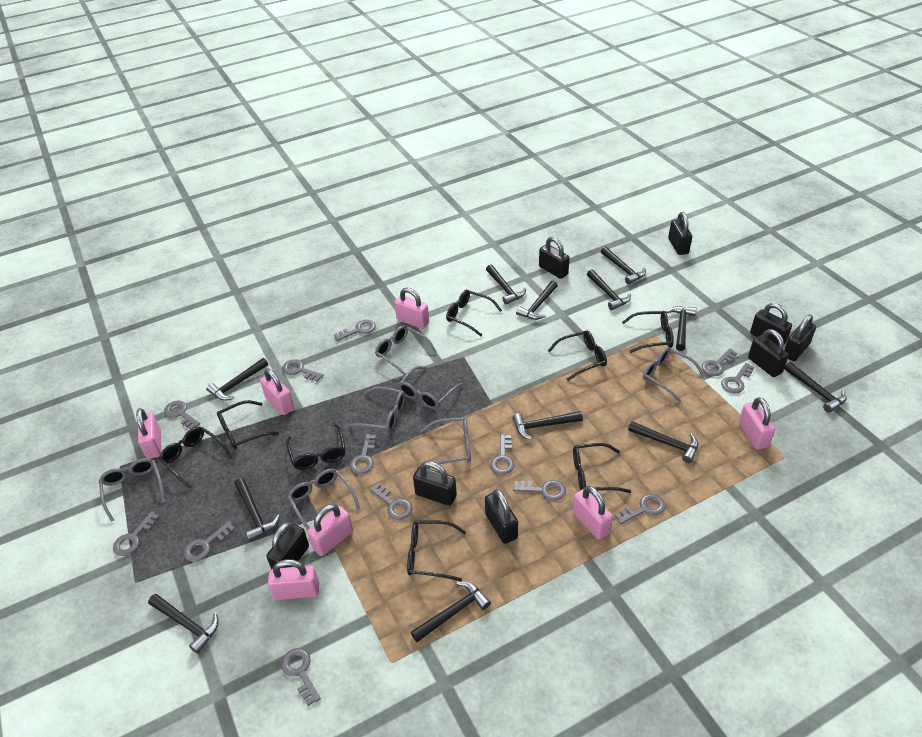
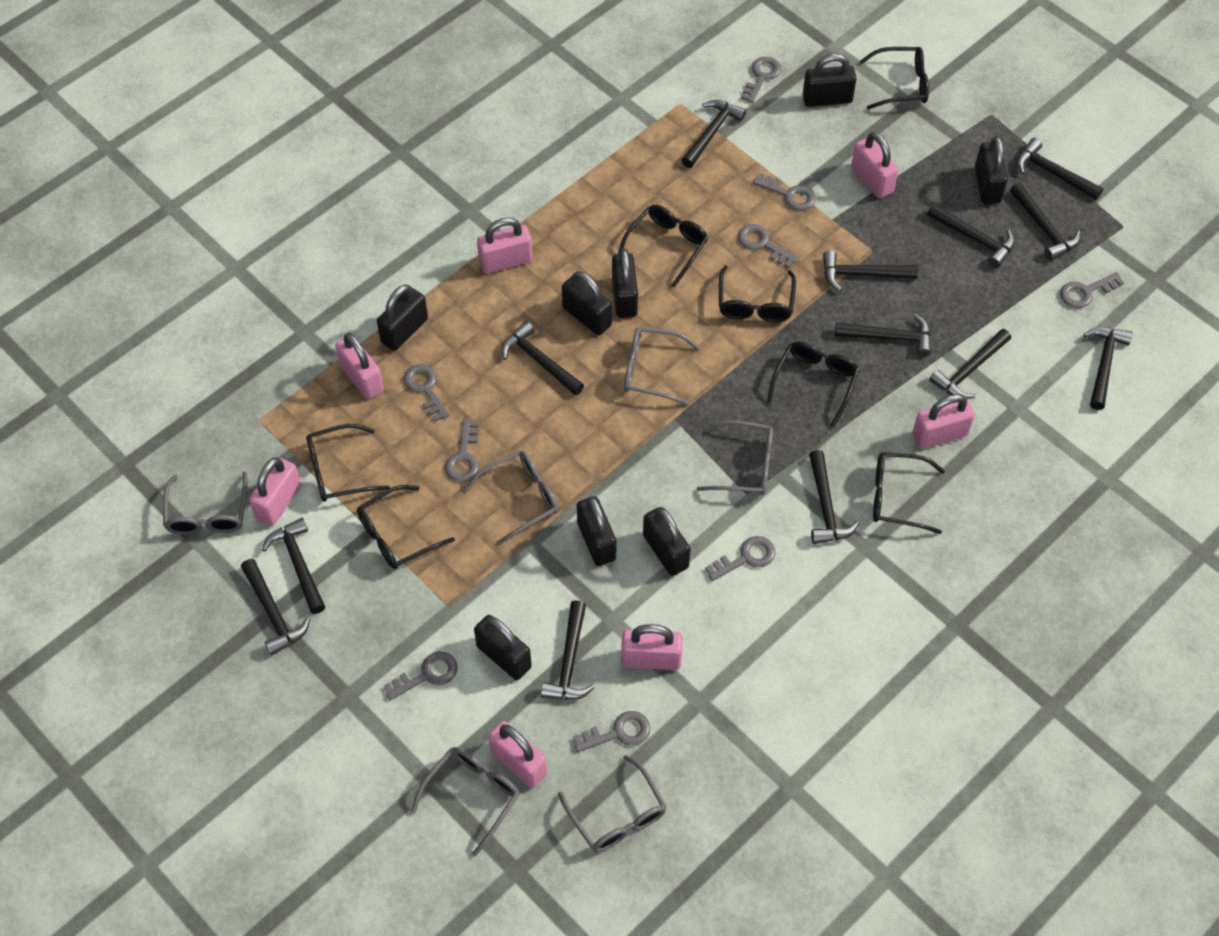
black glasses: [159,427,232,490] [217,400,279,450] [286,424,346,470] [407,520,466,581] [446,290,502,336] [548,331,607,381] [573,443,631,493] [622,311,674,353] = 8 -> [306,424,390,502] [357,485,455,570] [618,205,708,288] [719,265,796,322] [767,341,860,427] [860,47,929,110] [873,452,945,534] = 7
black hammer: [148,594,219,654] [206,358,268,401] [235,478,279,542] [411,581,491,642] [486,264,526,305] [512,411,583,440] [516,281,558,320] [587,269,631,310] [601,247,646,285] [628,421,698,463] [666,306,697,351] [784,362,847,413] = 12 -> [241,559,310,656] [262,518,325,614] [501,321,584,396] [541,600,594,700] [681,100,746,168] [809,450,859,544] [823,250,918,291] [835,314,931,356] [927,203,1015,268] [929,329,1011,399] [1010,183,1080,261] [1017,138,1103,200] [1083,327,1133,410] = 13
grey glasses: [99,458,165,522] [287,469,360,530] [347,386,405,433] [375,325,437,376] [398,366,463,409] [421,417,471,468] [643,347,705,402] = 7 -> [163,471,248,535] [411,747,520,857] [464,451,558,545] [558,755,667,853] [624,327,700,406] [697,420,773,495] = 6
grey key: [113,511,160,556] [164,401,200,429] [184,521,235,562] [281,648,321,706] [282,359,323,382] [334,320,376,341] [350,434,376,474] [370,483,412,520] [490,434,514,475] [513,480,566,501] [615,494,666,524] [701,348,738,376] [721,363,754,394] = 13 -> [384,651,457,700] [403,364,449,422] [445,420,479,482] [573,711,650,752] [705,536,775,581] [738,224,798,268] [741,57,781,103] [753,173,816,210] [1060,272,1124,308] = 9

